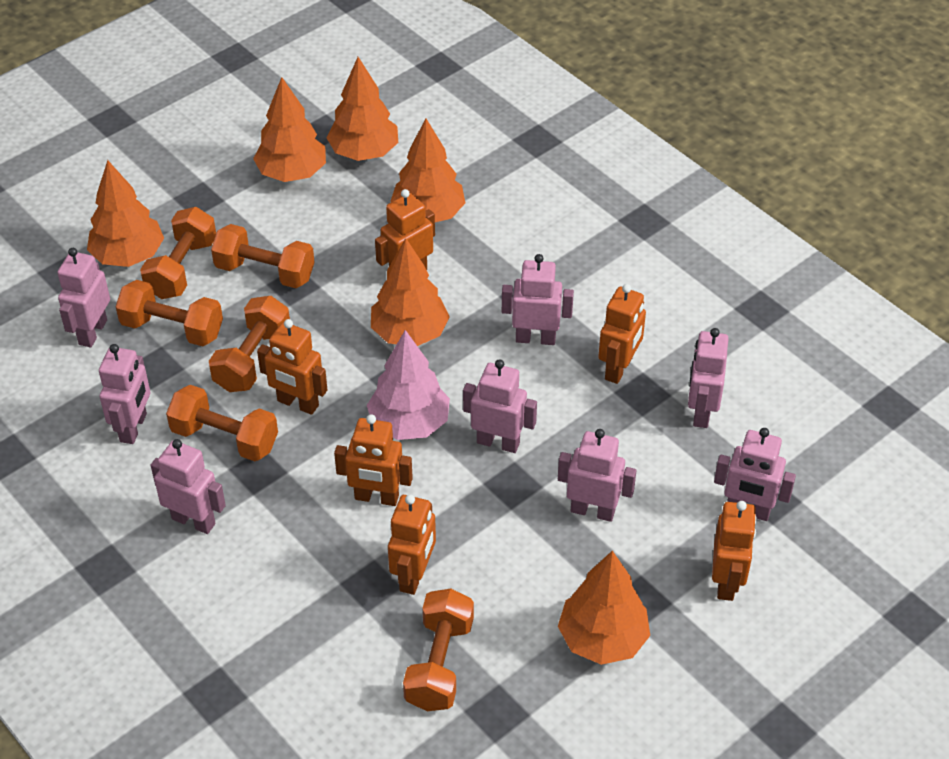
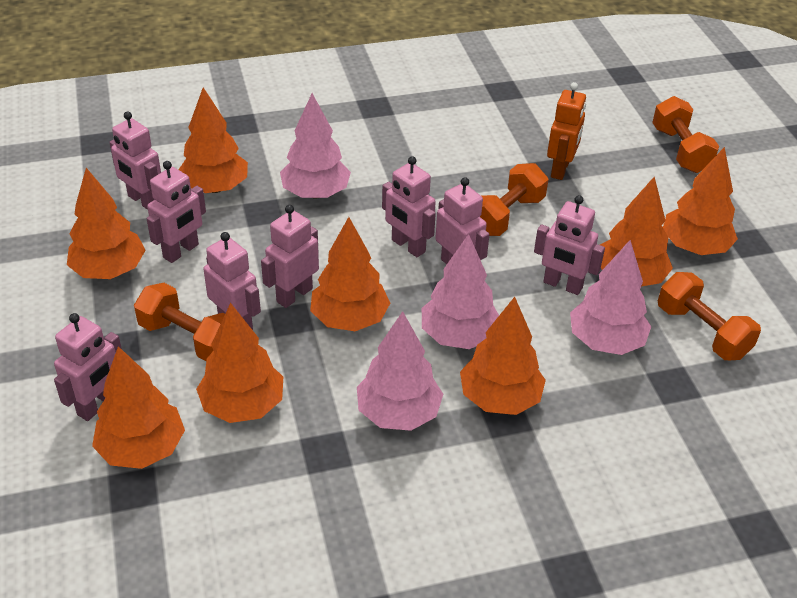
orange dumbbell: [116,280,223,346] [140,207,216,299] [166,385,278,461] [209,296,290,392] [211,224,315,288] [403,589,474,711] = 6 -> [134,283,225,361] [480,163,548,236] [652,96,719,173] [658,272,761,360] = 4
orange robot: [257,319,327,415] [334,414,413,506] [375,189,435,270] [388,494,436,595] [598,284,646,384] [712,501,757,601] = 6 -> [547,82,586,180] = 1
orange tree: [87,160,164,267] [253,77,326,182] [326,57,398,161] [371,238,450,346] [390,119,465,222] [558,551,650,665] = 6 -> [67,168,146,279] [92,346,185,469] [178,87,248,193] [196,303,283,423] [310,217,390,331] [460,297,546,415] [600,176,673,287] [663,147,738,255] = 8
pink tree: [367,330,450,440] = 1 -> [280,93,351,199] [357,311,443,431] [422,234,499,349] [570,240,652,355] = 4

